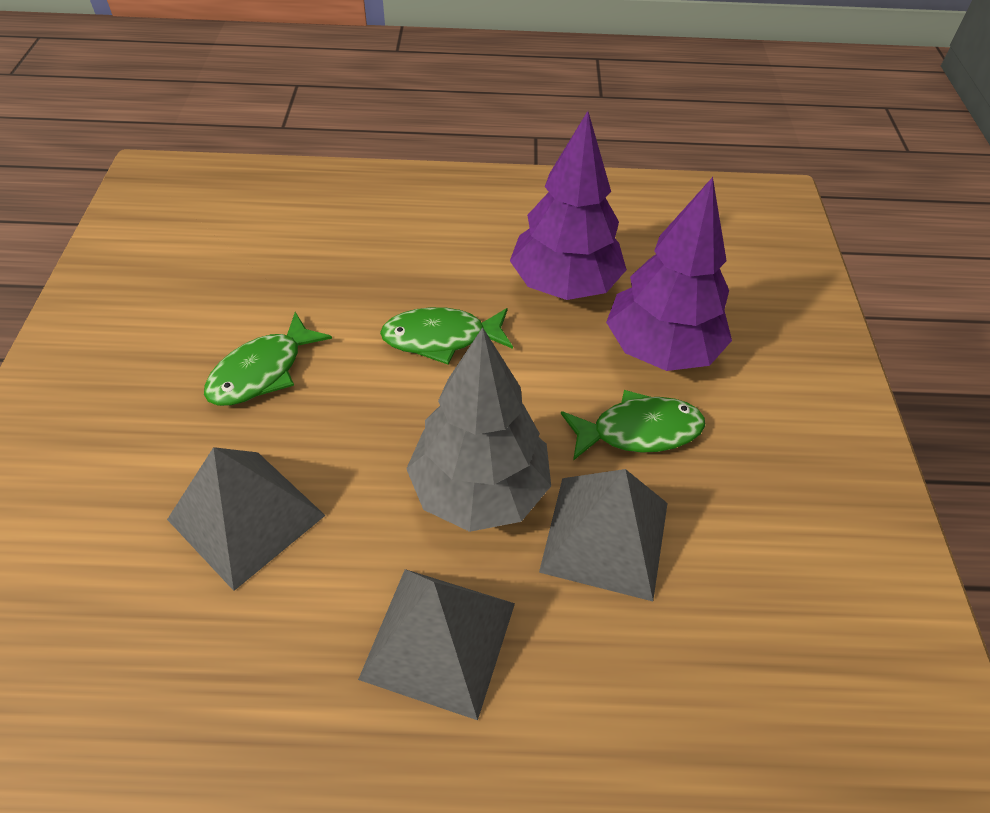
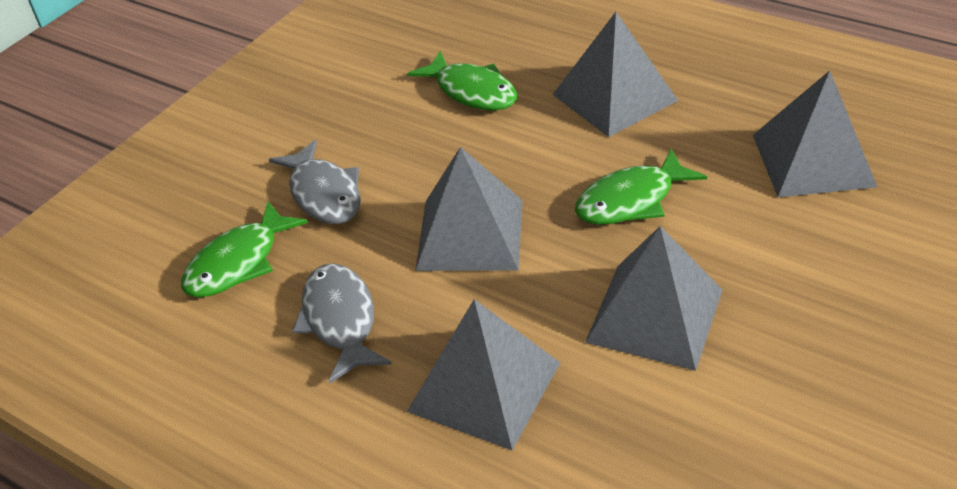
grey fish: none = 0 -> [269,140,361,224] [292,263,392,384] = 2
grey pyramid: [167,447,326,591] [358,569,515,720] [539,469,668,601] = 3 -> [406,299,560,450] [415,147,522,271] [552,12,678,137] [585,226,722,371] [753,71,877,197] = 5
grey tree: [406,327,551,532] = 1 -> none = 0
purple tree: [510,111,627,300] [606,177,732,371] = 2 -> none = 0

